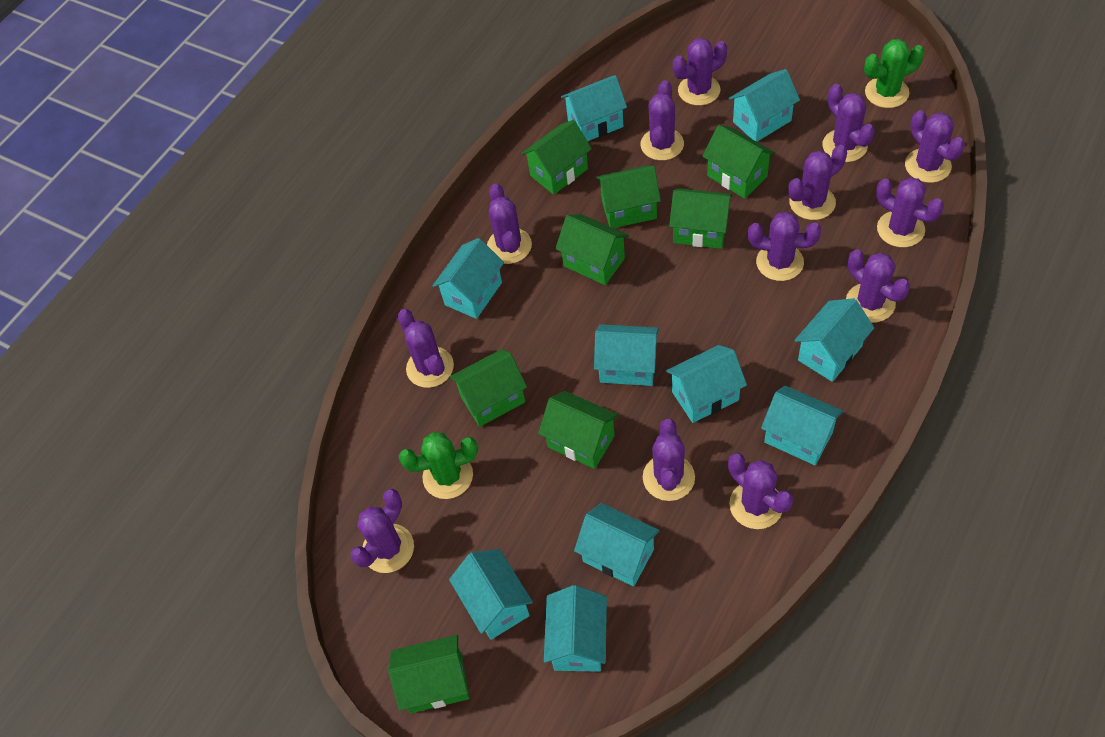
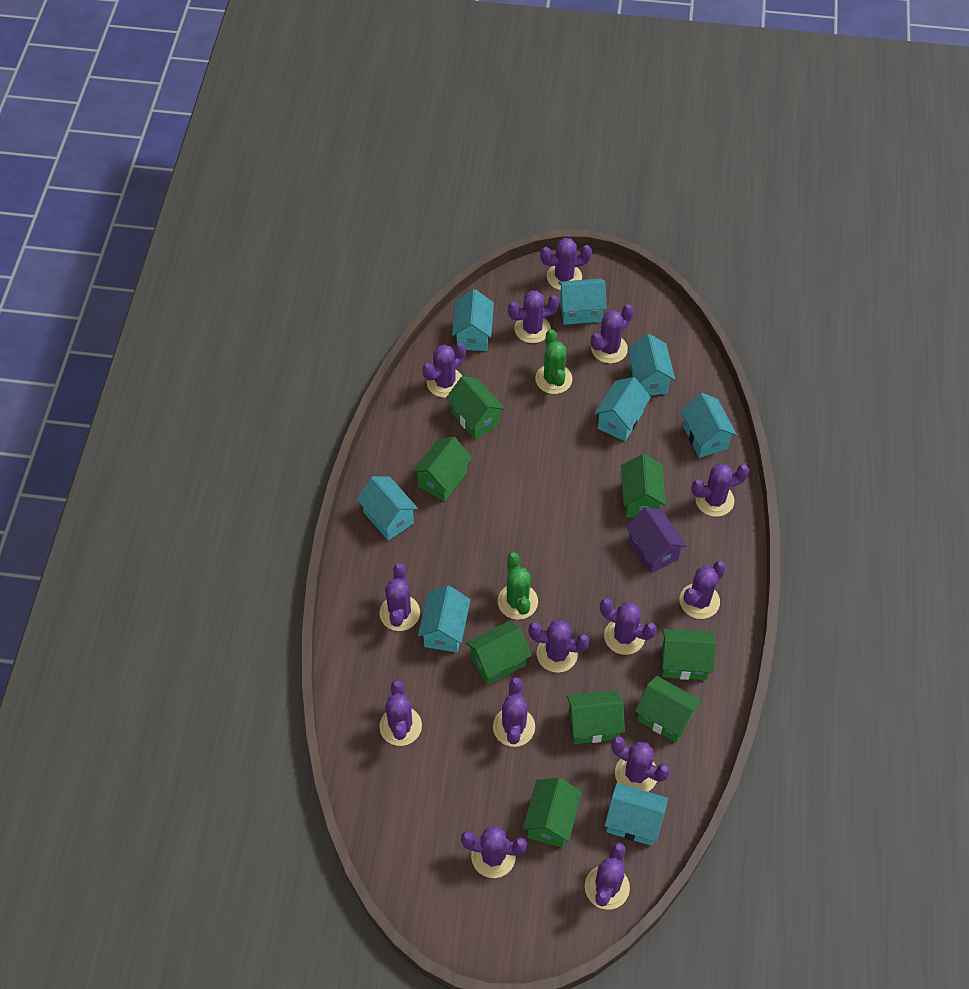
purple cactus: [350,489,414,573] [397,309,454,388] [487,184,532,264] [641,80,684,161] [643,419,695,501] [673,38,727,106] [728,453,793,529] [748,212,821,281] [788,145,847,220] [823,84,875,162] [846,249,910,323] [876,177,944,247] [905,110,965,183] = 13 -> [379,563,420,631] [379,680,422,746] [422,343,466,398] [461,826,527,878] [493,677,535,747] [508,290,559,343] [528,619,590,673] [540,238,592,290] [585,843,630,910] [591,304,634,364] [600,598,657,655] [611,736,670,792] [680,561,726,619] [691,464,749,517] = 14
purple house: none = 0 -> [626,507,687,573] = 1
turquoise house: [433,238,504,319] [449,549,533,640] [544,585,607,672] [561,75,627,141] [574,503,660,587] [594,324,659,386] [666,345,747,423] [729,69,800,142] [761,386,843,465] [794,298,874,382] = 10 -> [356,476,418,541] [418,586,471,653] [452,289,494,351] [558,278,607,325] [594,377,651,441] [604,783,668,846] [627,334,675,396] [681,393,737,458] = 8

